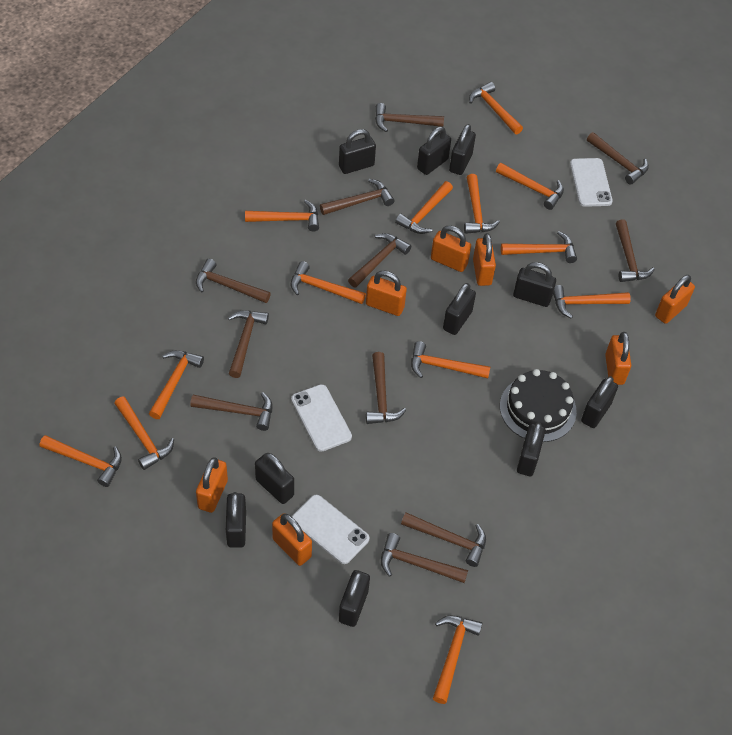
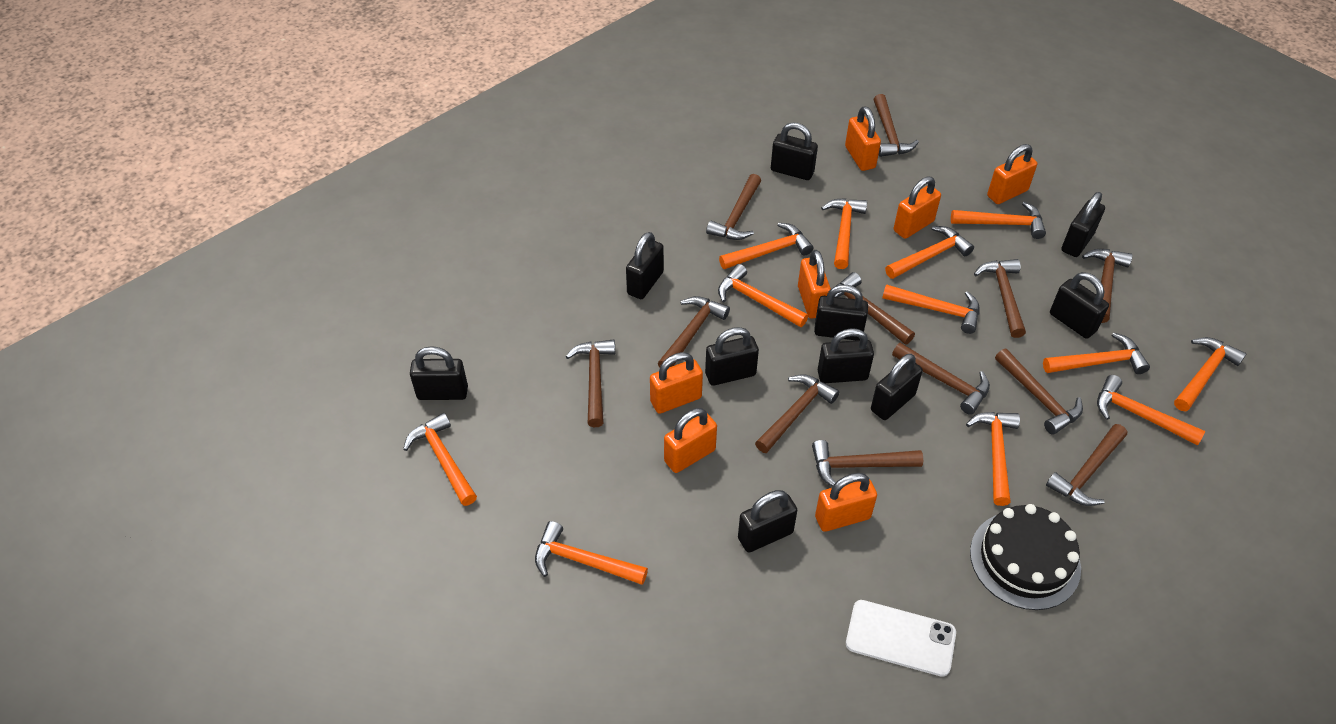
brown hammer: [190,392,272,431] [196,259,271,303] [228,310,269,378] [320,179,394,215] [348,233,411,288] [366,352,406,424] [375,103,444,132] [381,533,468,583] [401,513,486,567] [587,132,649,185] [616,219,655,282] = 11 -> [566,339,615,427] [658,296,730,367] [706,174,761,240] [755,374,839,453] [812,440,923,486] [835,272,915,345] [873,94,919,157] [892,343,990,415] [974,259,1026,338] [995,348,1083,435] [1046,424,1127,506] [1082,249,1133,323] = 12
orange hammer: [40,435,122,487] [114,397,174,470] [149,350,204,419] [245,200,319,232] [291,261,366,304] [395,181,453,234] [411,341,490,378] [433,616,482,704] [464,174,500,234] [469,82,523,134] [496,163,564,210] [501,231,577,263] [553,285,631,318] = 13 -> [403,413,477,506] [535,521,648,585] [718,264,808,327] [719,223,813,269] [821,198,867,269] [882,284,979,334] [885,226,974,279] [951,202,1046,239] [966,412,1020,506] [1043,332,1150,374] [1097,375,1205,445] [1174,337,1247,411] = 12
white phone: [291,384,352,452] [292,495,370,564] [570,158,613,207] = 3 -> [846,600,956,677] = 1

